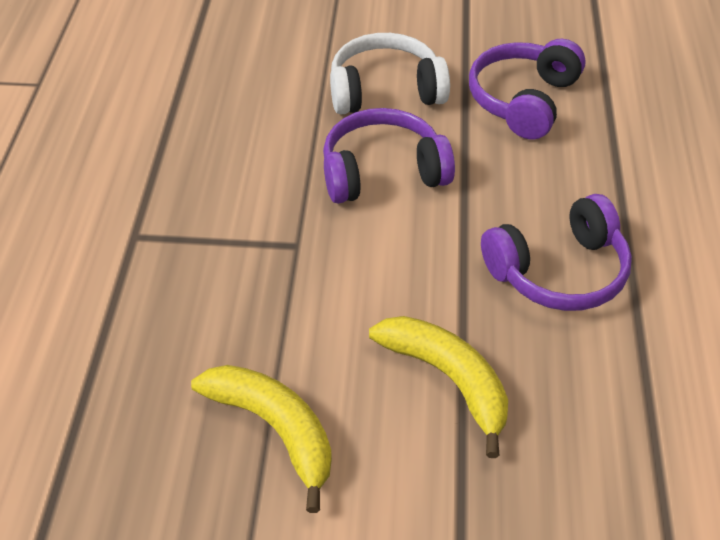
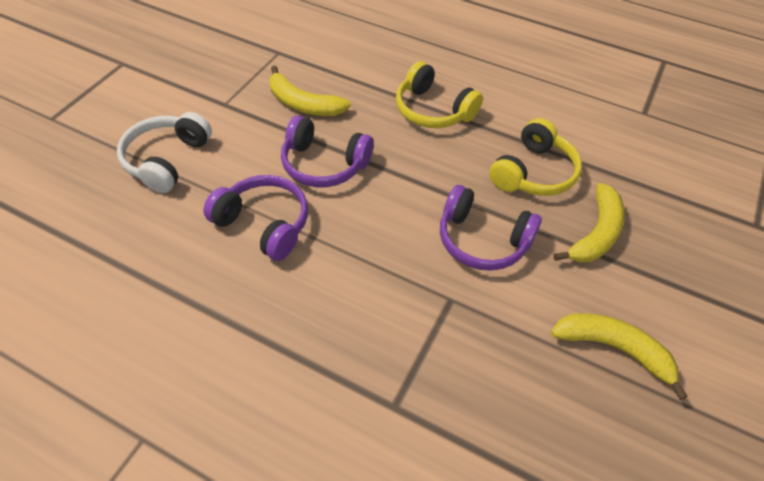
yellow banana: [191,365,332,513] [369,316,508,458] = 2 -> [269,66,351,116] [551,313,688,400] [553,183,625,263] = 3
yellow headphones: none = 0 -> [396,61,483,128] [489,118,582,196] = 2

